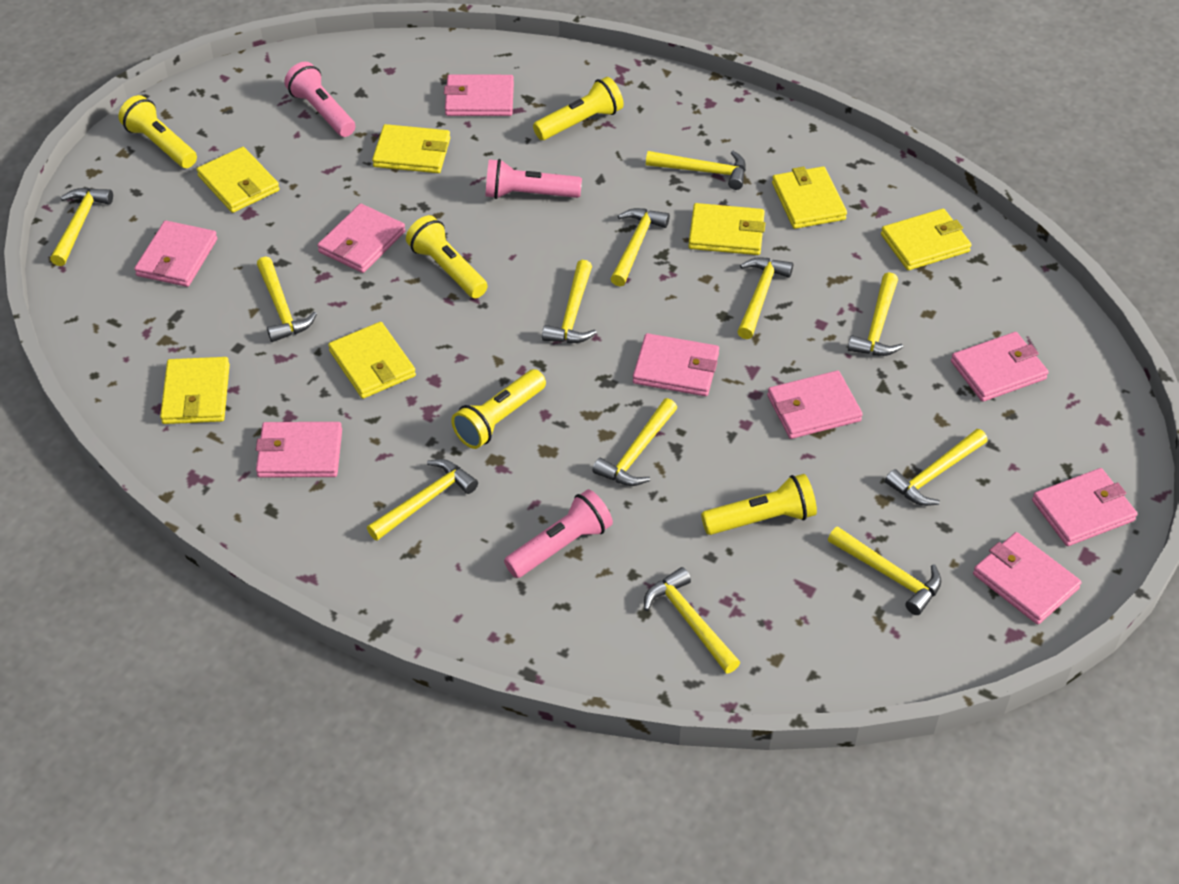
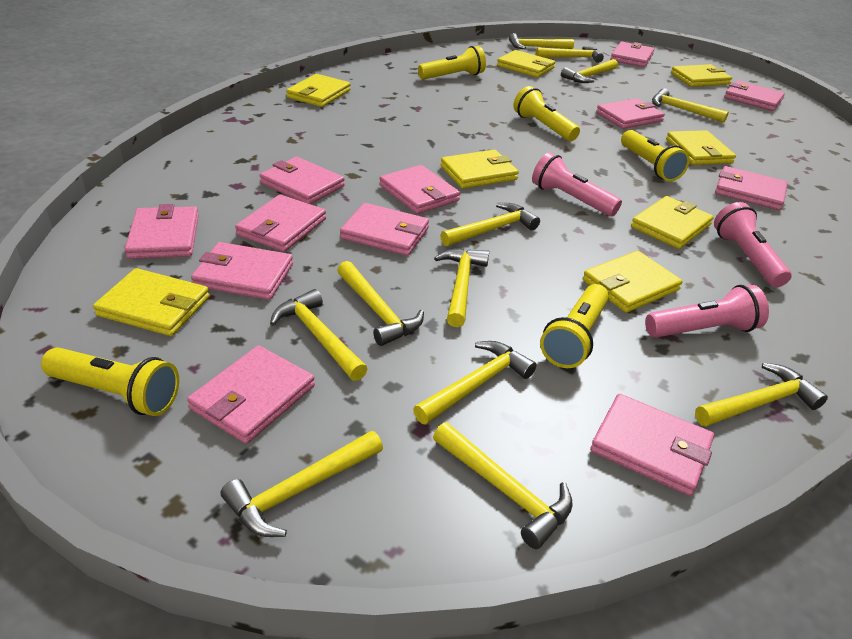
pink wallet: [134,221,217,287] [256,422,342,478] [317,204,406,273] [444,75,514,116] [633,333,719,396] [767,371,863,439] [951,332,1049,402] [973,532,1082,625] [1032,468,1137,546] = 9 -> [125,204,199,259] [187,345,315,444] [191,242,293,300] [235,195,326,252] [260,157,345,204] [340,203,429,256] [379,165,460,214] [590,394,714,496] [596,98,665,129] [610,42,654,67] [715,166,788,210] [724,80,785,111] = 12
yellow wallet: [160,357,230,424] [196,147,280,213] [328,322,416,399] [372,124,450,173] [689,203,765,255] [772,167,847,229] [881,209,972,270] = 7 -> [93,268,210,336] [286,74,351,107] [440,150,519,189] [497,50,555,78] [583,251,683,313] [631,196,714,249] [666,130,736,165] [671,64,732,87] = 8

